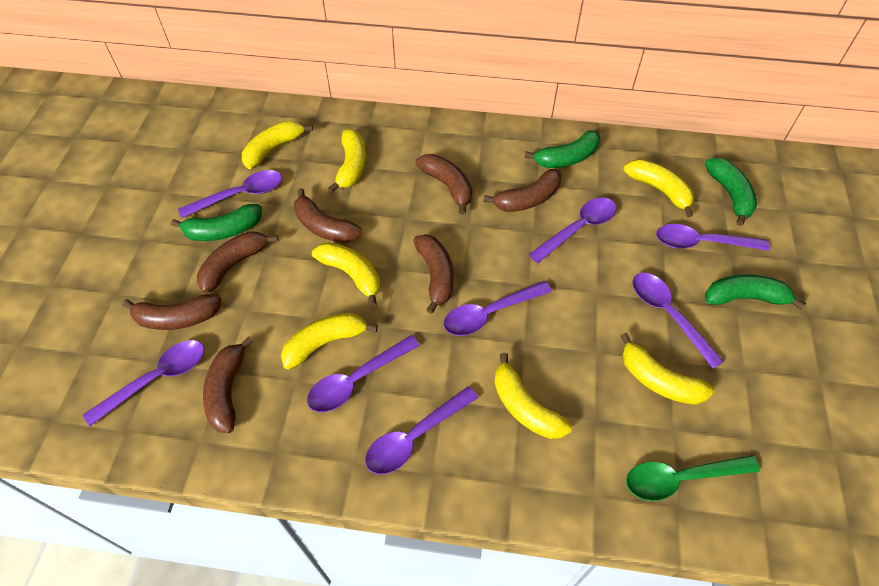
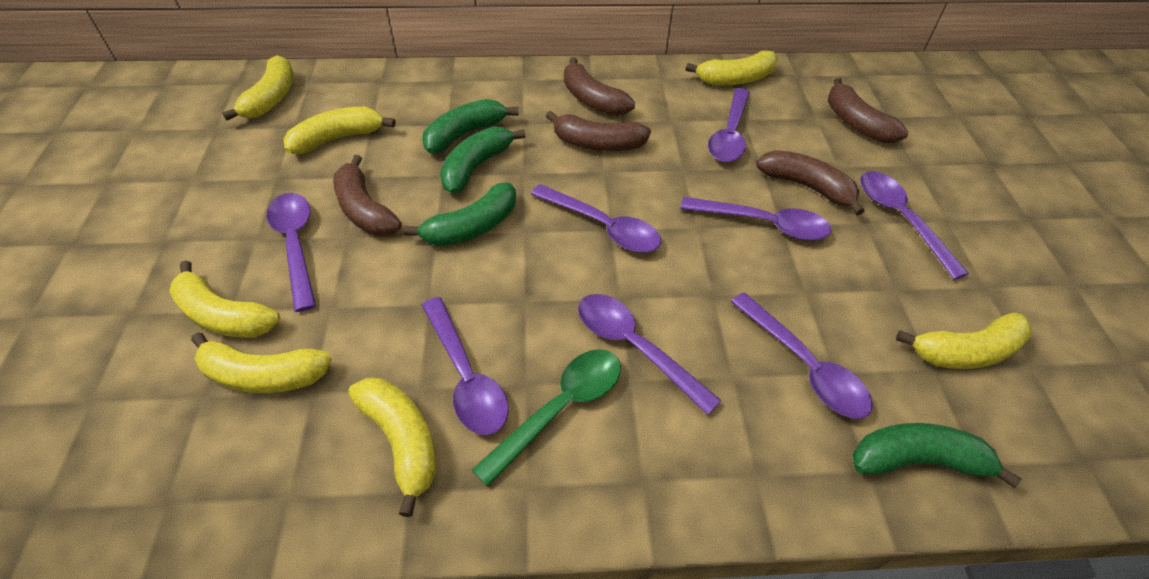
brown banana: [122,294,221,330] [197,231,278,293] [203,336,253,433] [294,188,362,243] [414,234,454,314] [416,154,472,215] [483,169,561,212] = 7 -> [333,155,402,236] [546,111,651,151] [564,57,635,116] [756,150,864,216] [828,78,908,143] = 5

